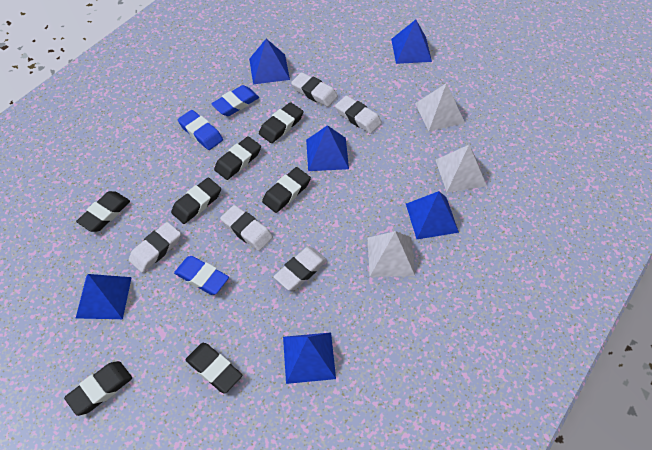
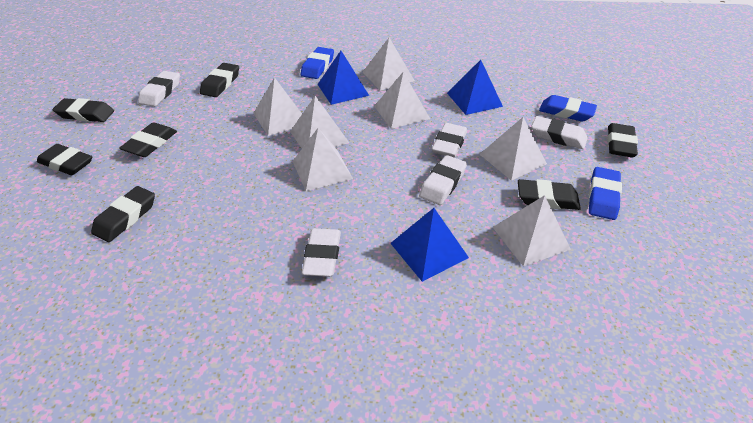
blue pyramid: [76,274,132,319] [249,39,290,84] [283,332,336,384] [306,125,349,171] [391,20,432,64] [406,191,459,239] = 6 -> [318,51,369,105] [390,208,469,282] [447,60,503,115] = 3
white pyramid: [367,231,415,277] [415,83,465,131] [436,145,487,192] = 3 -> [253,77,302,136] [290,96,349,148] [293,128,353,191] [363,38,415,91] [374,72,430,129] [480,117,547,181] [493,195,571,266] = 7

